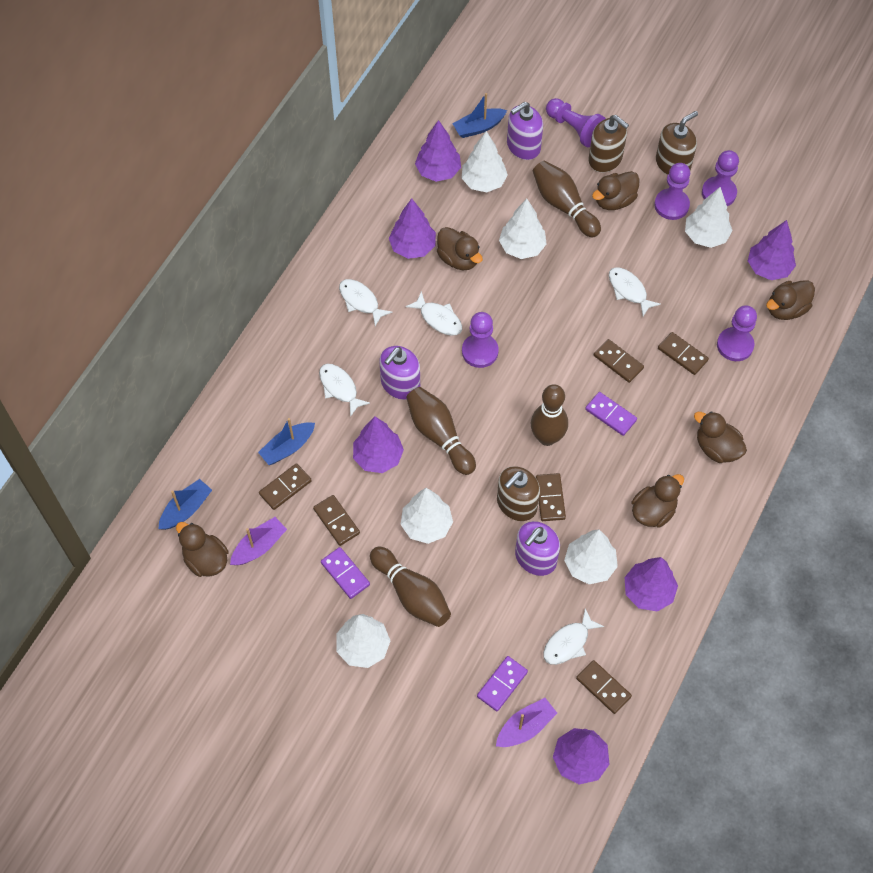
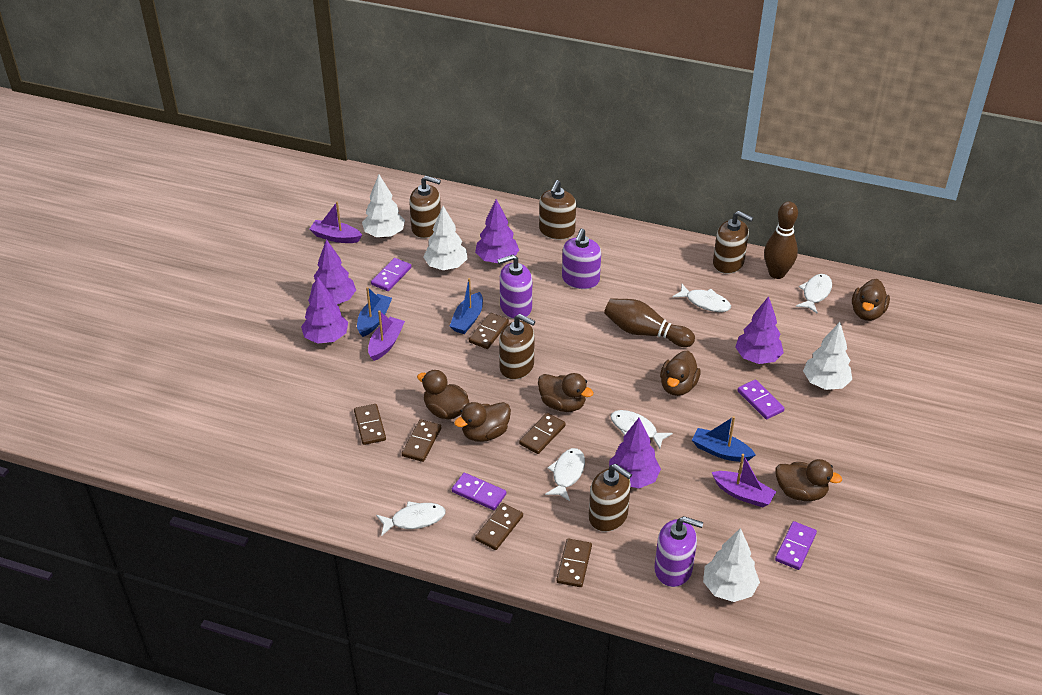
brown bowling pin: [370,546,451,627] [406,387,476,475] [531,384,568,446] [533,160,601,237] = 4 -> [604,298,695,347] [764,201,798,279] = 2
brown soap dispenser: [497,466,540,521] [589,115,629,172] [656,111,698,175] = 3 -> [409,176,441,238] [499,314,535,380] [539,180,576,240] [589,464,632,532] [713,211,753,274] = 5
purple boat: [230,517,287,565] [496,698,557,747] = 2 -> [309,201,362,243] [368,310,405,361] [712,454,776,507] = 3
purple domino: [321,547,370,599] [477,656,528,711] [585,392,637,436] = 3 -> [371,258,412,291] [452,473,506,510] [737,379,785,420] [775,521,817,570] = 4
purple pawn: [462,312,499,368] [546,98,606,147] [654,163,690,220] [702,150,739,206] [717,305,757,361] = 5 -> none = 0
purple tree: [353,416,404,473] [389,198,436,259] [415,120,461,182] [553,728,610,784] [624,557,678,612] [748,220,796,280] = 6 -> [301,276,348,344] [311,239,356,304] [475,199,519,263] [609,418,661,488] [735,296,784,364] = 5
white tree: [336,614,391,668] [400,488,453,544] [462,131,508,192] [499,199,547,259] [564,529,618,584] [685,187,733,248] = 6 -> [362,174,405,238] [423,206,467,270] [703,528,760,602] [803,322,852,390] = 4

